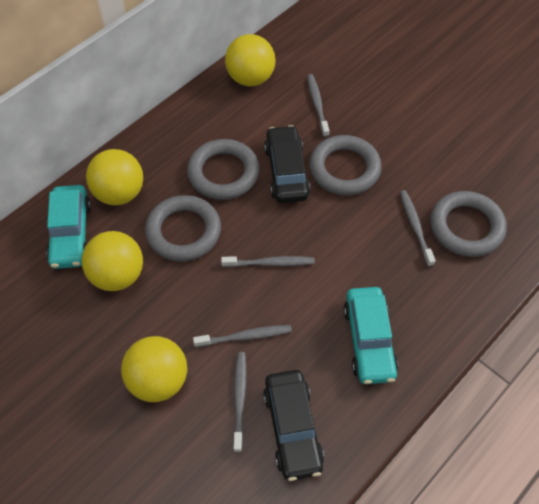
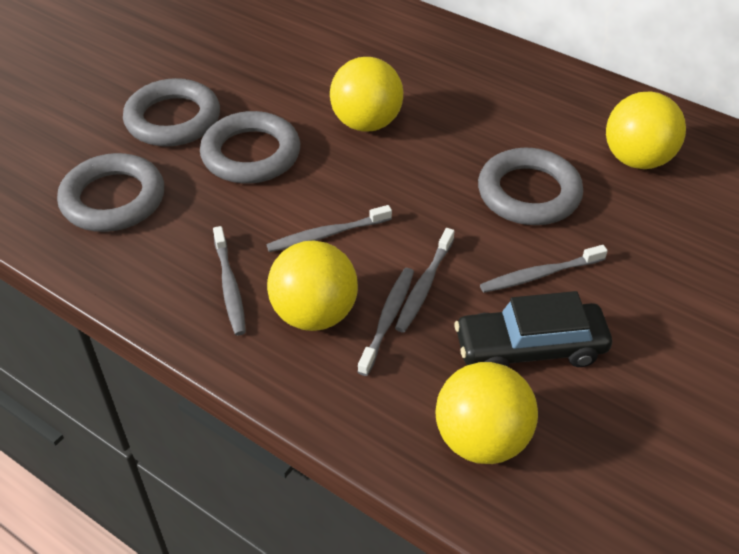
black car: [263,370,324,481] [264,125,310,203] = 2 -> [454,291,612,367] = 1
turquoise car: [46,185,91,269] [343,287,398,384] = 2 -> none = 0

